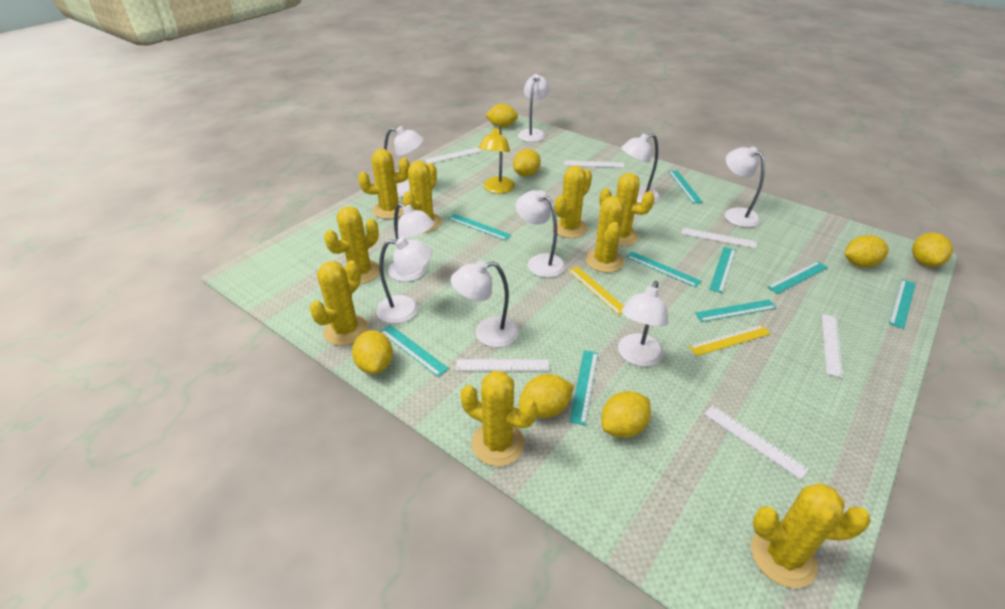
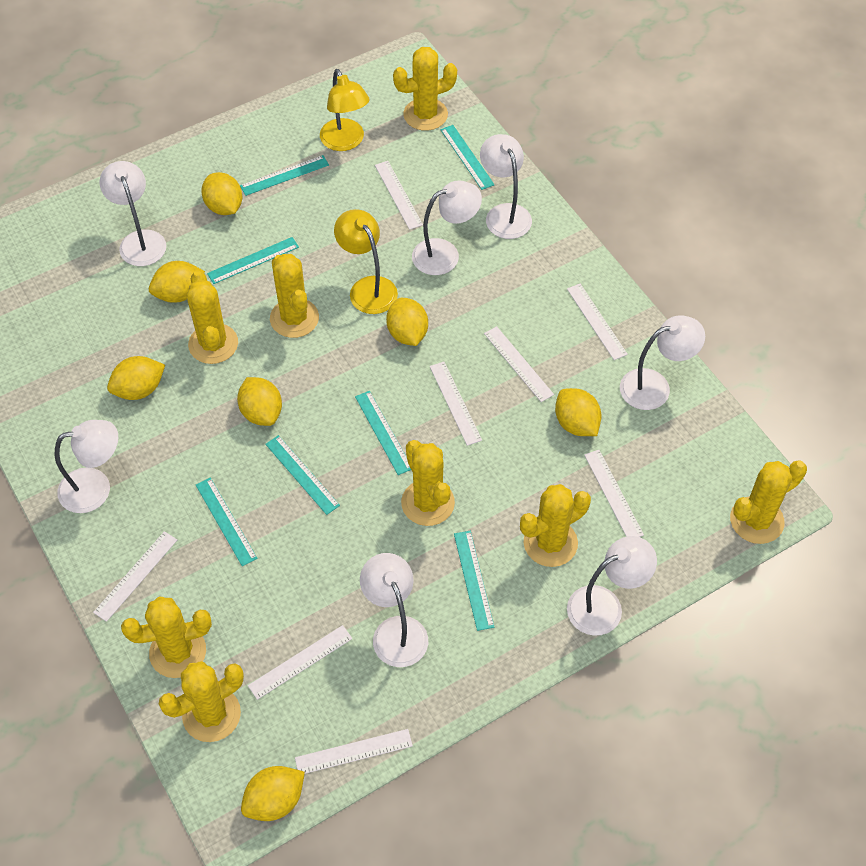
turquoise ruler: [379,325,449,377] [448,214,511,241] [569,350,598,425] [626,251,701,287] [668,170,703,204] [695,300,777,322] [709,247,736,293] [767,261,828,294] [889,279,916,329] = 9 -> [196,478,258,566] [207,237,299,284] [240,155,329,196] [265,435,340,515] [355,391,411,475] [441,125,495,190] [454,531,494,631] = 7
white lamp: [376,237,432,324] [384,126,424,198] [388,203,435,282] [451,260,519,347] [516,190,566,278] [518,74,550,142] [618,281,668,366] [621,133,660,203] [725,147,765,227] = 9 -> [55,420,118,513] [100,161,166,266] [360,553,428,667] [412,181,482,275] [480,134,532,239] [567,536,657,636] [620,315,705,410] = 7
white ruler: [425,148,482,164] [456,359,550,371] [564,160,625,168] [681,228,757,248] [704,405,809,480] [822,314,843,378] = 6 -> [93,531,177,622] [248,625,352,700] [295,729,413,774] [375,161,423,230] [430,362,482,446] [484,326,554,402] [567,284,628,360] [584,450,644,537] = 8
yellow cactus: [310,260,368,346] [324,206,380,284] [358,149,410,219] [403,161,442,233] [460,371,538,466] [552,166,592,238] [585,196,625,273] [600,173,655,246] [751,483,871,588] = 9 -> [121,596,212,678] [159,661,244,742] [187,271,238,364] [270,254,319,338] [393,47,457,131] [401,440,455,526] [520,484,591,567] [730,461,807,544] = 8
yellow lamp: [479,125,515,194] = 1 -> [320,69,369,151] [334,209,398,314] = 2
yellow ruler: [568,266,624,315] [688,325,771,356] = 2 -> none = 0

